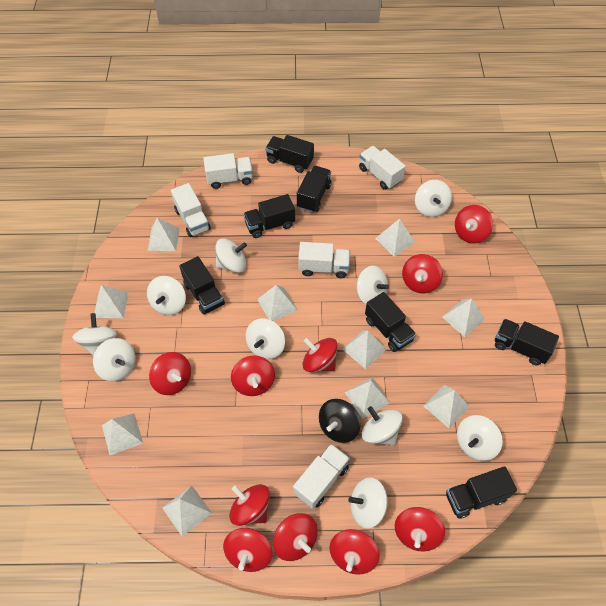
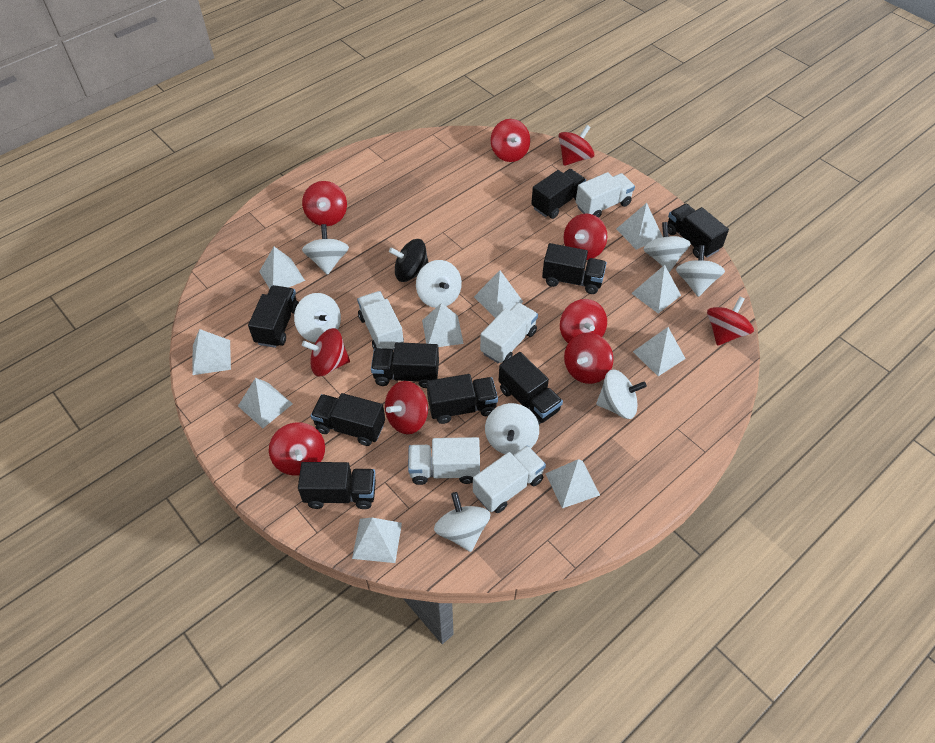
black truck: [179,256,225,315] [243,194,295,238] [265,135,314,173] [297,166,331,213] [365,292,416,352] [446,466,517,519] [495,319,559,366] = 7 -> [248,285,299,348] [298,462,376,509] [311,393,385,446] [371,342,439,388] [427,374,498,424] [499,352,563,425] [531,169,586,219] [542,243,607,294] [668,204,729,258] = 9
white spinning top: [72,313,117,356] [93,338,136,381] [147,276,186,315] [215,239,247,273] [246,318,285,359] [348,477,388,528] [357,266,389,304] [362,406,403,445] [415,180,452,217] [457,415,503,461] = 10 -> [294,293,341,343] [302,224,349,275] [416,260,462,308] [434,492,491,552] [485,403,539,455] [596,369,647,419] [643,222,691,272] [676,245,725,297] = 8

